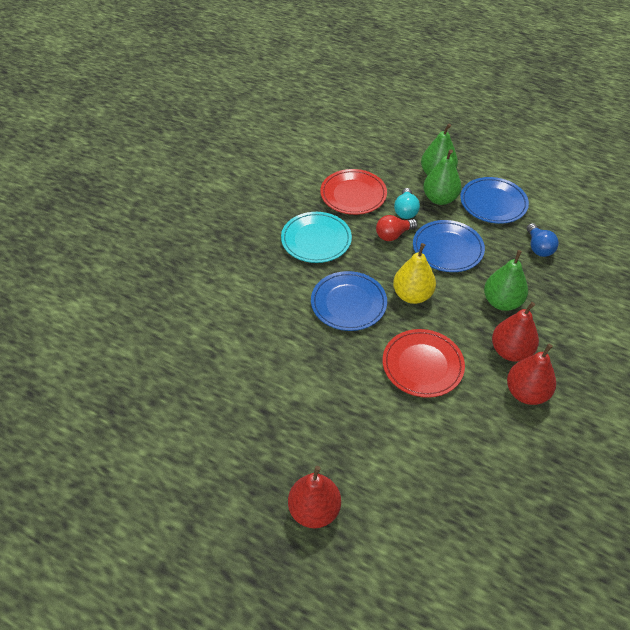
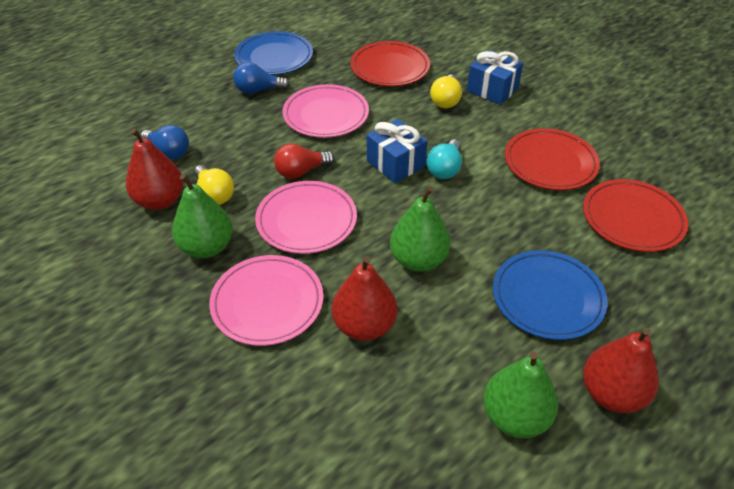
blue gift: none = 0 -> [367,119,427,183] [467,50,523,105] = 2
blue light bulb: [527,223,559,257] = 1 -> [141,125,189,160] [233,62,290,94] = 2
blue plate: [311,271,387,331] [413,220,485,272] [460,177,529,224] = 3 -> [234,31,313,75] [493,250,608,340] = 2
pink plate: none = 0 -> [209,255,323,346] [255,181,357,254] [283,84,369,138] = 3
red plate: [320,169,387,215] [383,329,465,398] = 2 -> [350,41,430,86] [505,128,600,190] [583,179,688,252] = 3
turquoise plate: [281,212,352,263] = 1 -> none = 0
yellow light bulb: none = 0 -> [194,165,234,205] [430,74,462,108] = 2
yellow pear: [393,243,436,304] = 1 -> none = 0

